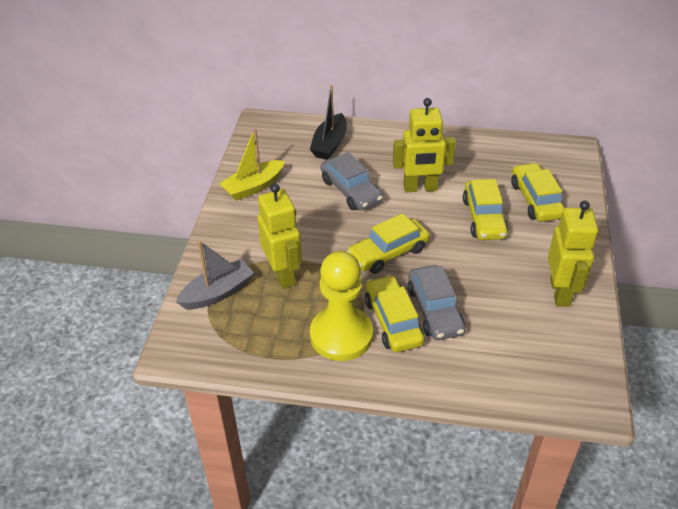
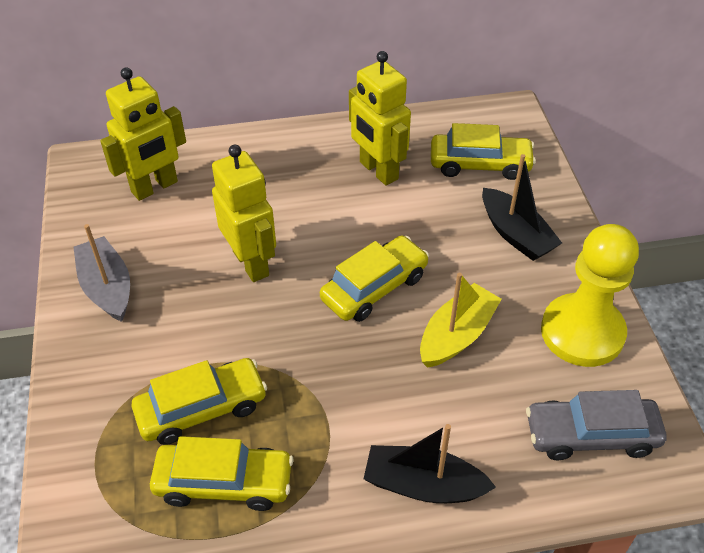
black boat: [310,85,347,160] = 1 -> [364,424,496,503] [482,154,562,261] = 2
grey car: [321,152,383,210] [407,265,465,340] = 2 -> [526,390,666,460] = 1

